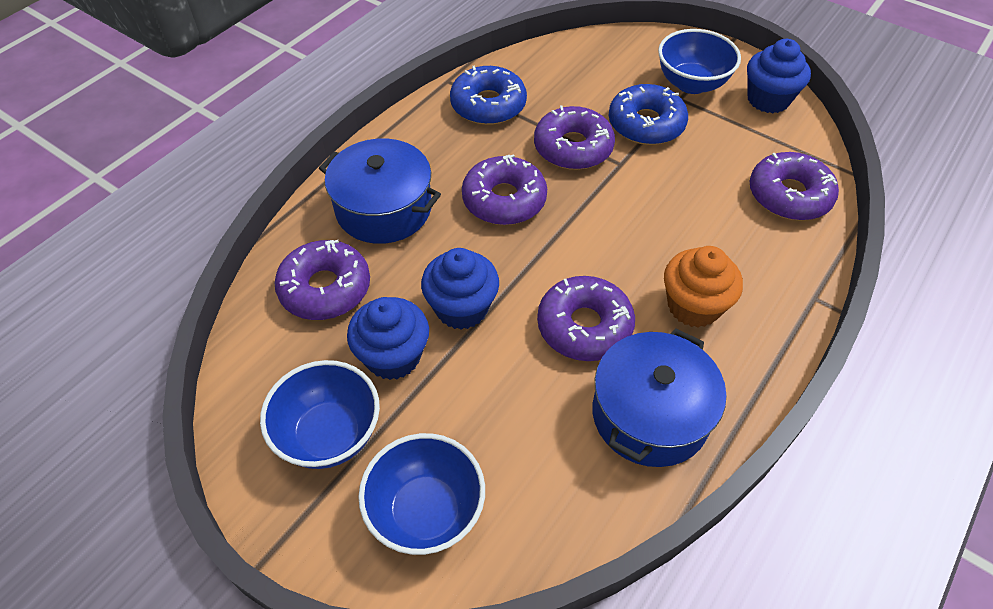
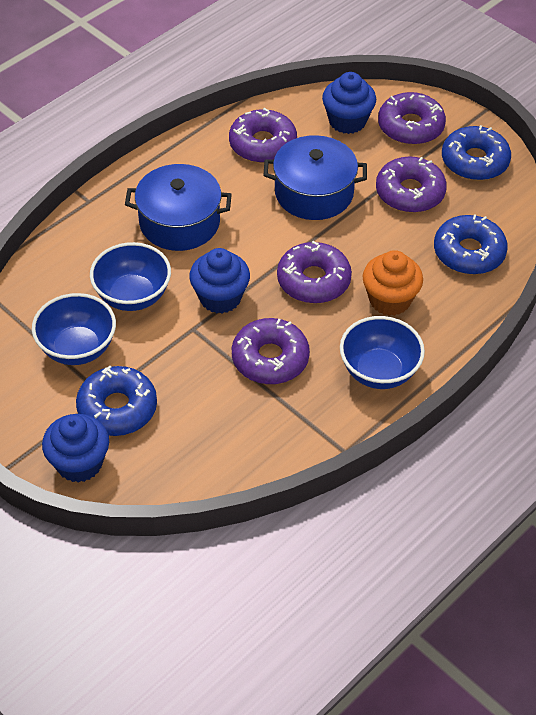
blue donut: [450,65,527,125] [609,84,688,145] = 2 -> [76,366,157,436] [434,214,508,275] [442,125,511,180] = 3

